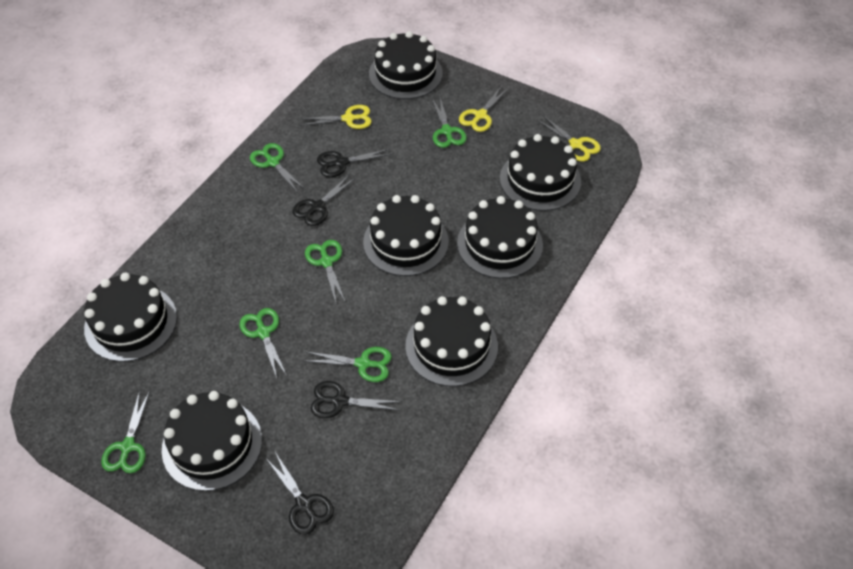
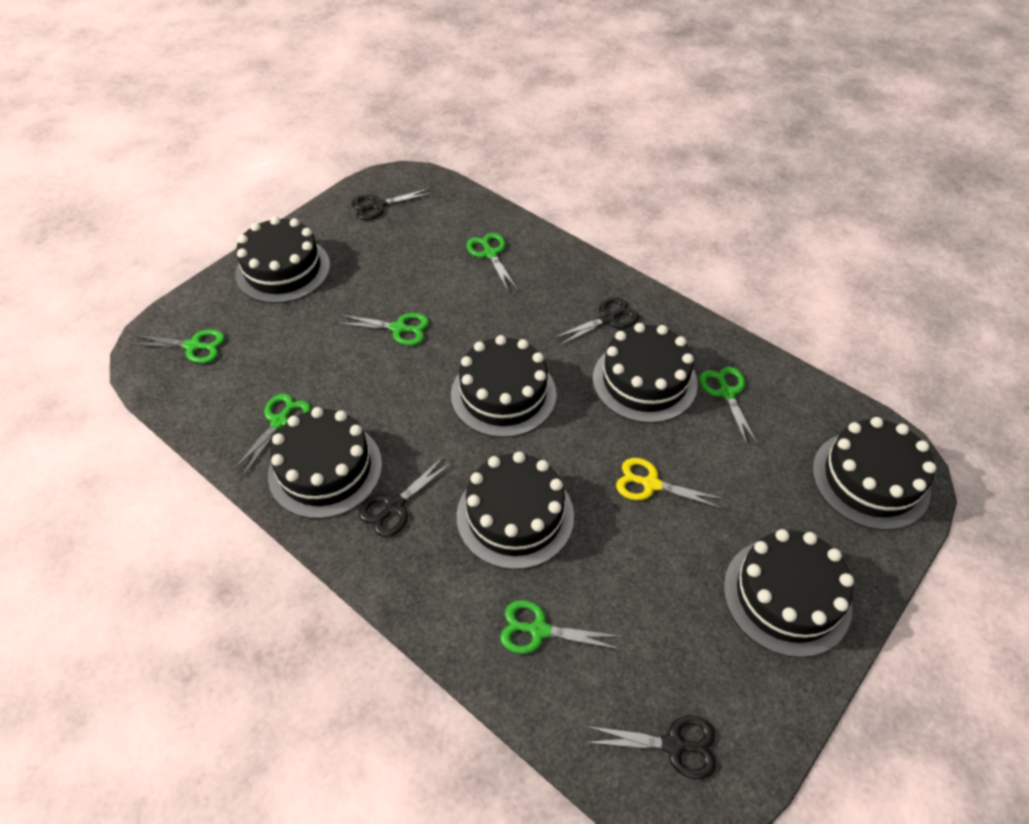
yellow scissors: [299,105,372,129] [459,86,509,132] [537,116,601,161] = 3 -> [616,458,724,509] = 1

